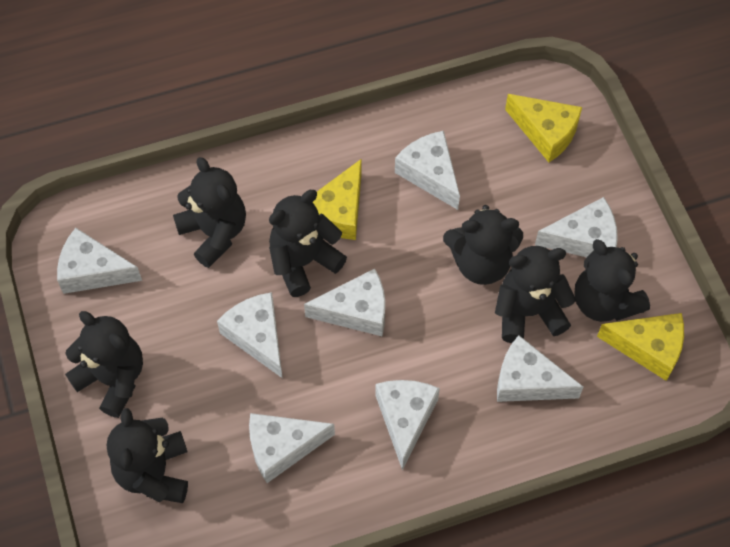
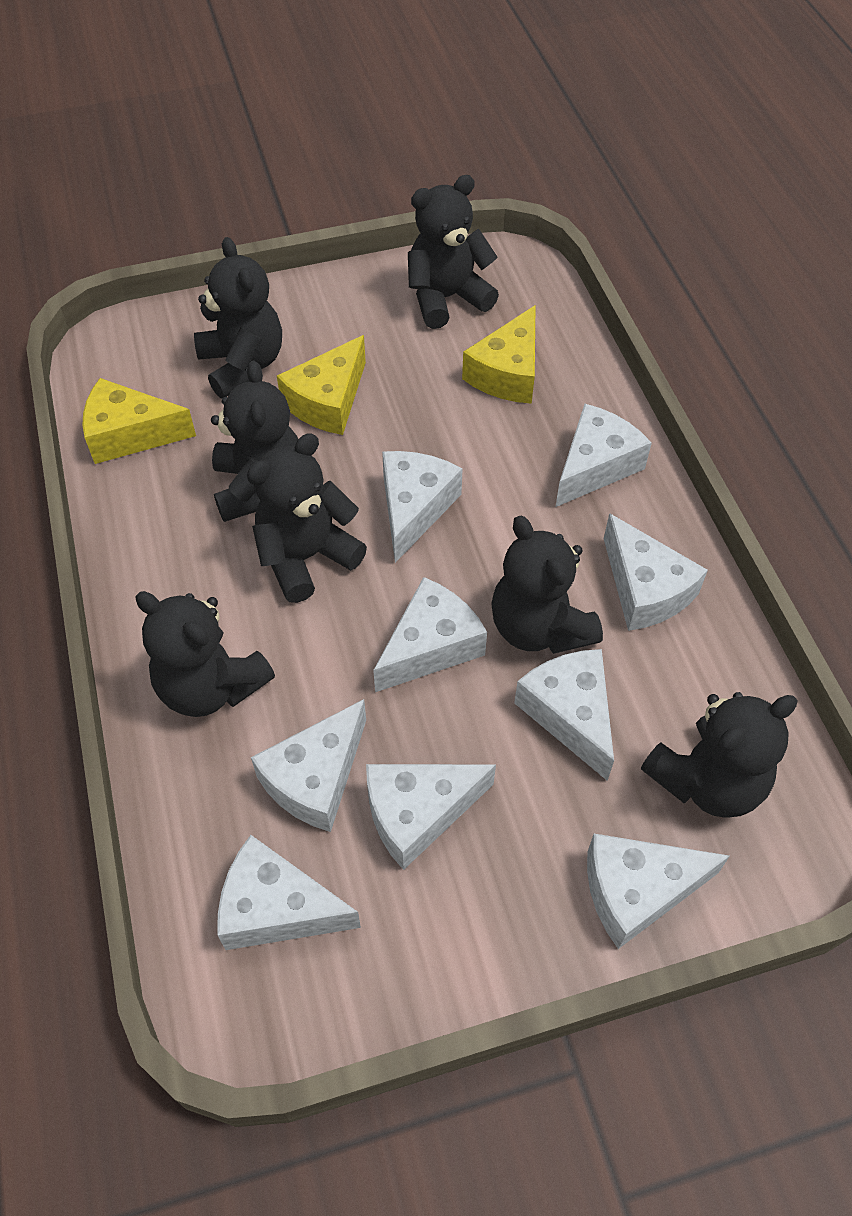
white cheese: [57,228,142,294] [217,292,283,378] [249,413,335,483] [304,269,385,336] [375,380,440,470] [395,131,460,210] [497,335,583,402] [535,197,618,257] = 8 -> [217,835,361,950] [251,699,366,832] [366,764,496,870] [373,577,487,692] [382,451,463,563] [514,649,614,781] [556,404,652,507] [587,834,730,949] [604,513,708,631] = 9

